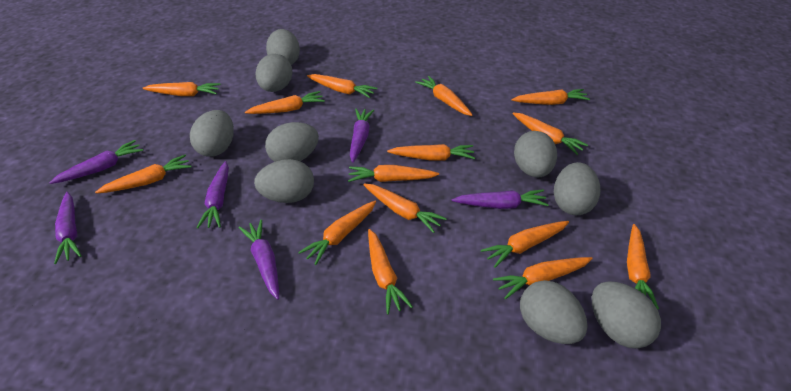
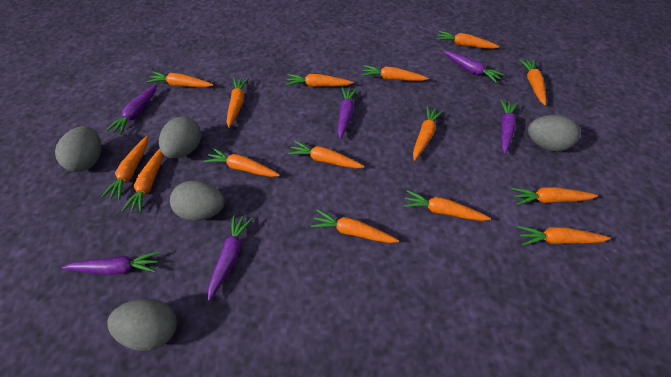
grey egg: [190,110,234,157] [254,159,314,203] [256,54,293,92] [265,122,319,162] [266,29,300,65] [514,131,557,178] [520,280,588,344] [554,162,600,215] [592,281,661,349] = 9 -> [55,126,101,172] [107,299,177,351] [159,117,201,158] [170,181,225,221] [528,115,580,151] = 5

